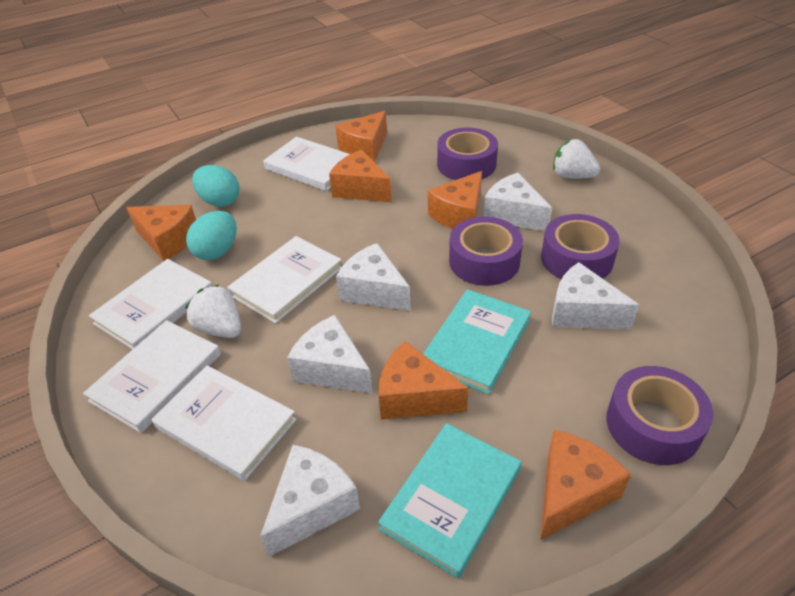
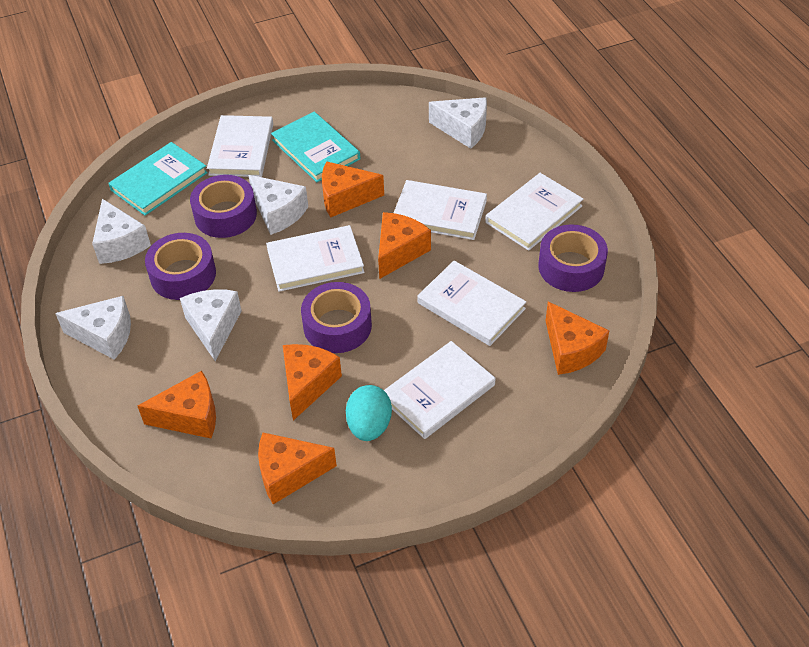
turquoise egg: [186,211,237,260] [192,165,239,207] = 2 -> [346,385,392,441] = 1
white book: [83,320,221,433] [89,259,212,350] [151,365,297,481] [227,236,342,323] [263,137,350,191] = 5 -> [207,115,273,177] [266,225,364,292] [384,341,495,439] [394,180,487,240] [417,261,526,346] [485,173,583,251] = 6
white strawberry: [185,285,241,338] [553,139,600,179] = 2 -> none = 0

